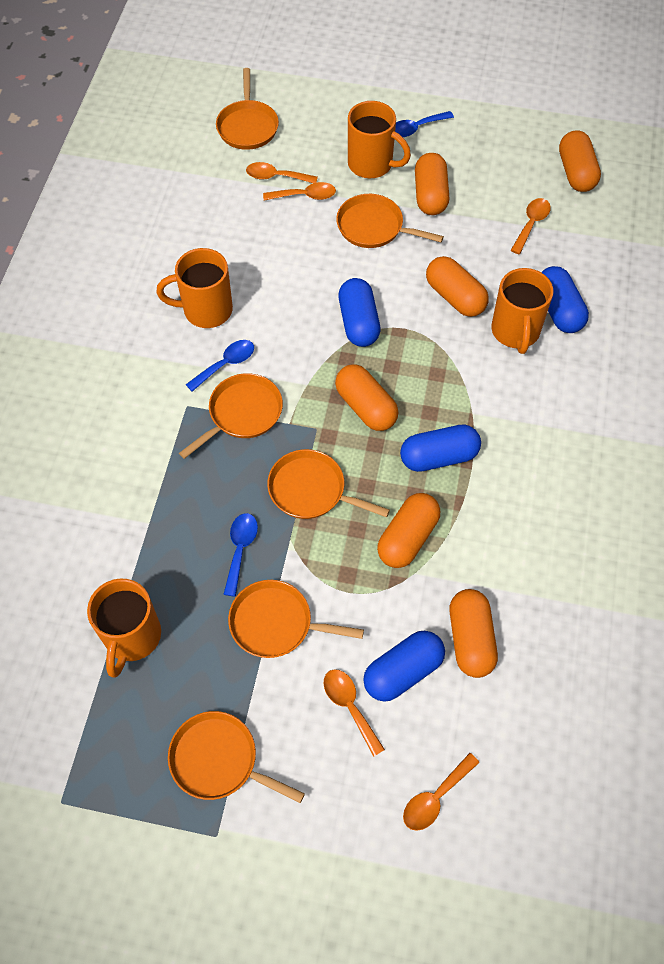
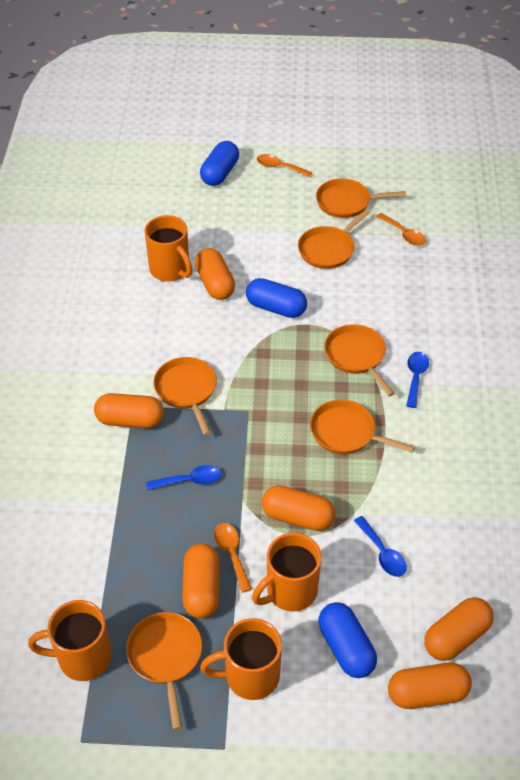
blue capsule: [338,278,381,347] [363,631,445,702] [400,424,481,472] [541,266,589,333] = 4 -> [200,141,239,186] [246,278,307,318] [319,602,377,678] = 3
orange spoon: [246,162,318,183] [263,182,336,201] [324,669,385,757] [403,753,479,831] [511,198,551,254] = 5 -> [214,523,252,593] [257,154,313,178] [376,213,426,246] = 3

